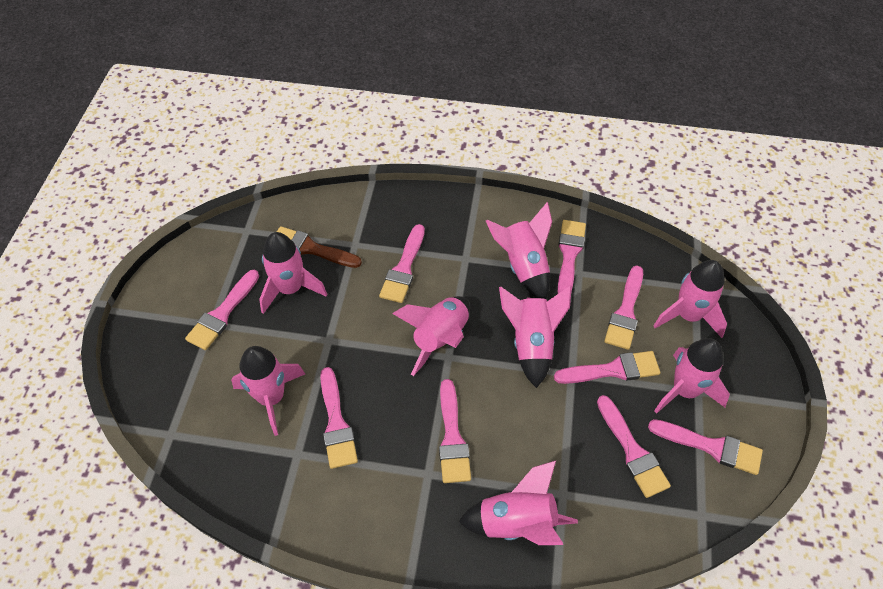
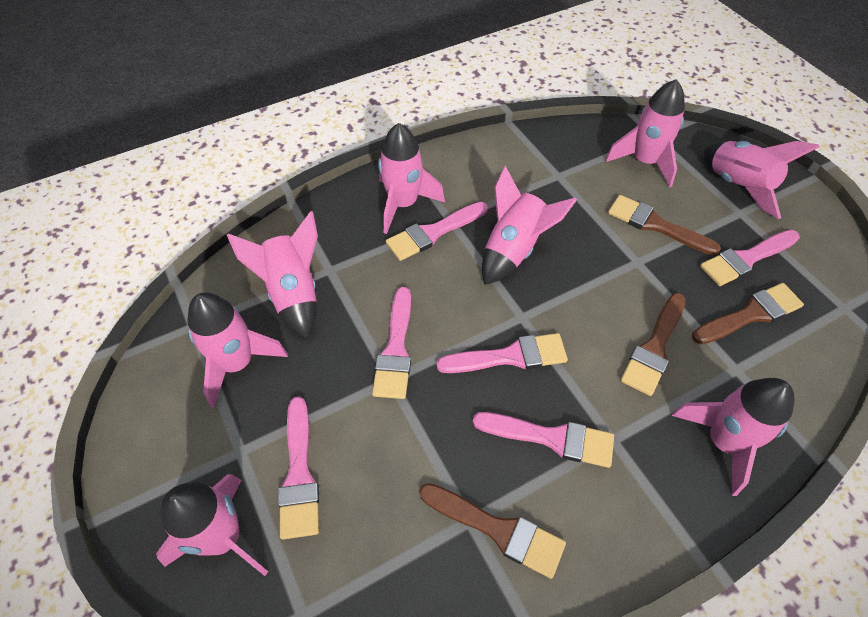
brown brush: [277,226,362,268] = 1 -> [419,483,566,579] [608,195,721,255] [621,293,686,396] [692,283,804,344] = 4
pink brush: [185,270,259,350] [320,367,358,469] [379,224,425,303] [439,379,471,483] [554,351,660,384] [558,220,586,294] [597,395,671,498] [604,266,643,350] [648,419,763,475] = 9 -> [278,396,319,539] [372,287,411,399] [386,202,488,261] [436,333,568,373] [472,412,614,468] [700,230,800,286] = 6

